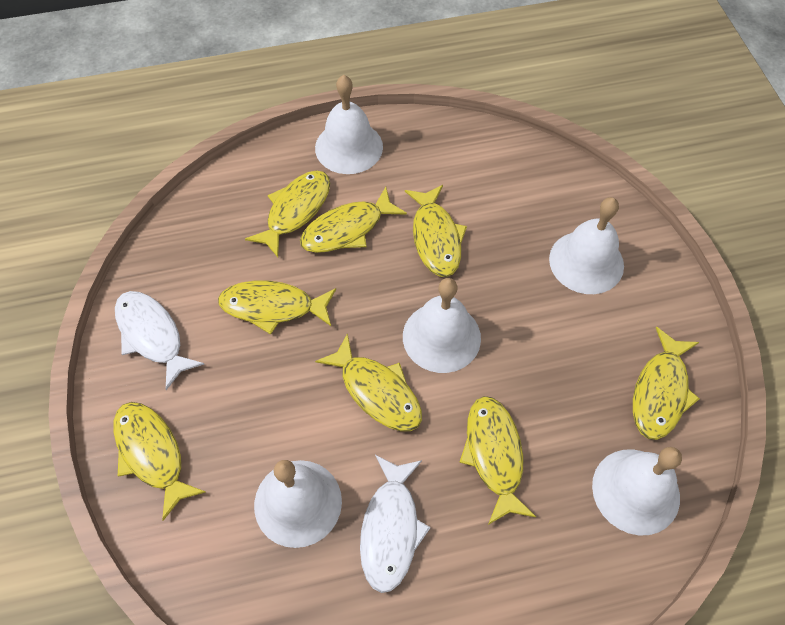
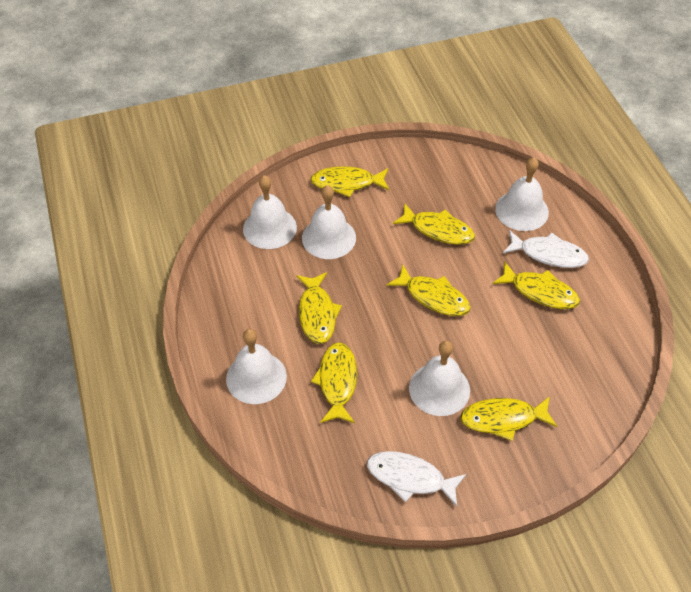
yellow fish: [113,402,206,521] [218,281,336,335] [245,170,330,257] [300,187,407,253] [315,333,422,431] [405,185,467,277] [459,396,536,525] [633,327,700,440] = 8 -> [296,272,342,344] [311,166,389,197] [311,342,357,423] [387,265,471,316] [393,203,475,245] [460,396,557,441] [493,261,580,309] = 7

